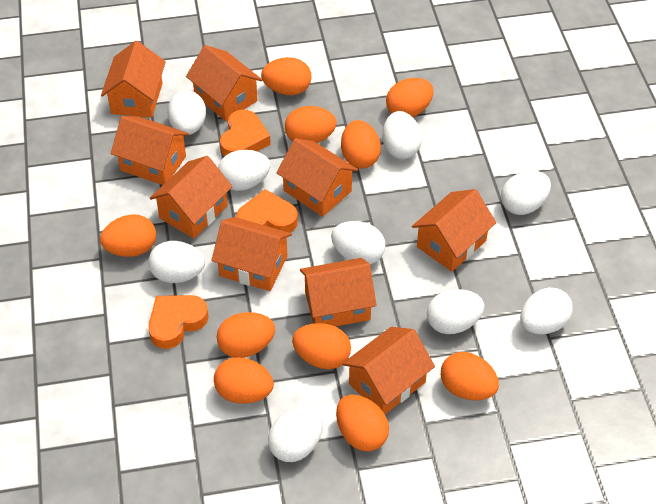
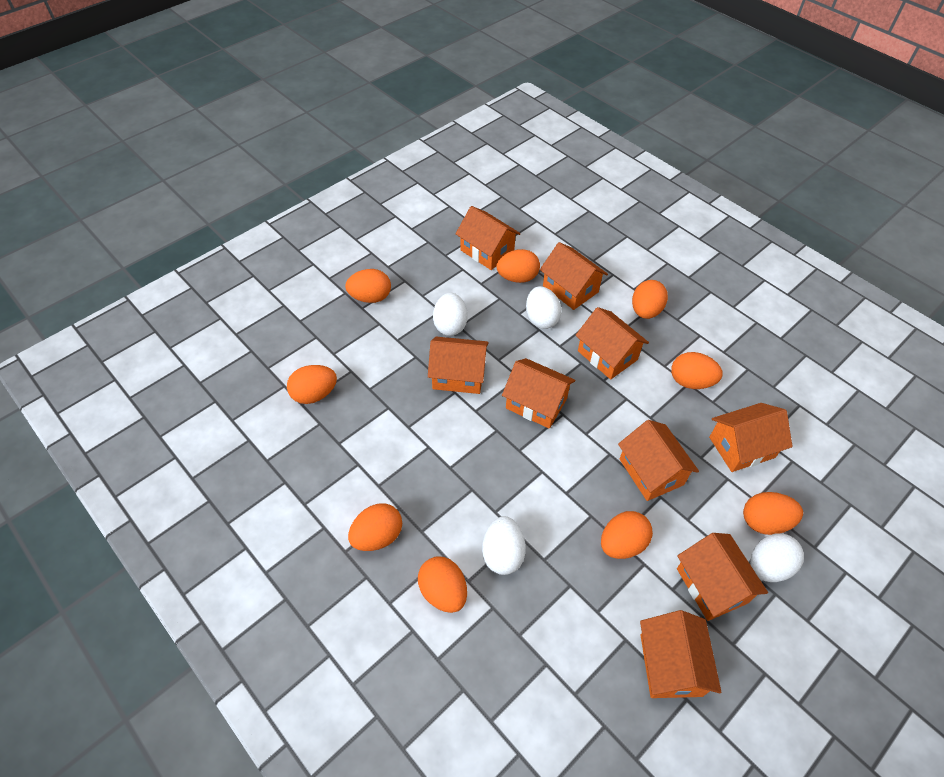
orange egg: [100,214,156,257] [214,357,274,403] [217,312,275,358] [261,57,312,95] [285,106,337,143] [292,323,351,369] [336,395,389,451] [341,120,381,169] [386,78,434,117] [441,352,499,400] = 10 -> [287,365,337,404] [345,269,391,303] [348,503,402,551] [418,556,467,613] [496,249,540,283] [601,511,653,559] [632,280,668,319] [671,352,723,389] [743,492,803,535] = 9
orange heart: [149,295,209,349] [220,110,271,156] [236,189,298,233] = 3 -> none = 0
white egg: [148,241,205,283] [167,90,206,135] [218,150,270,191] [268,407,323,462] [331,221,386,265] [382,111,422,159] [427,289,484,334] [501,171,551,215] [520,288,573,335] = 9 -> [433,293,468,336] [482,516,526,575] [526,286,562,329] [750,534,804,582] = 4

